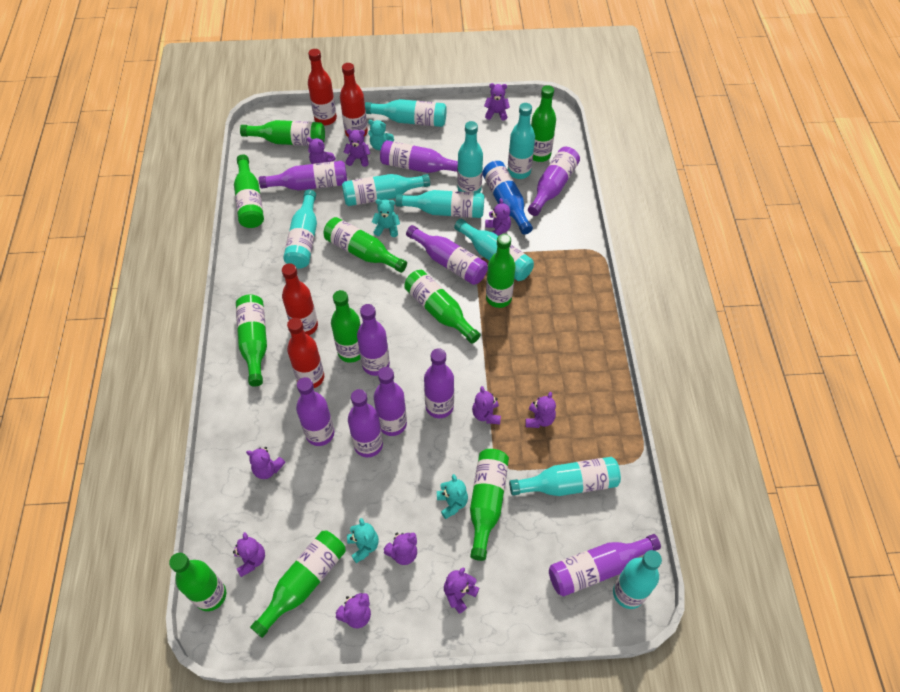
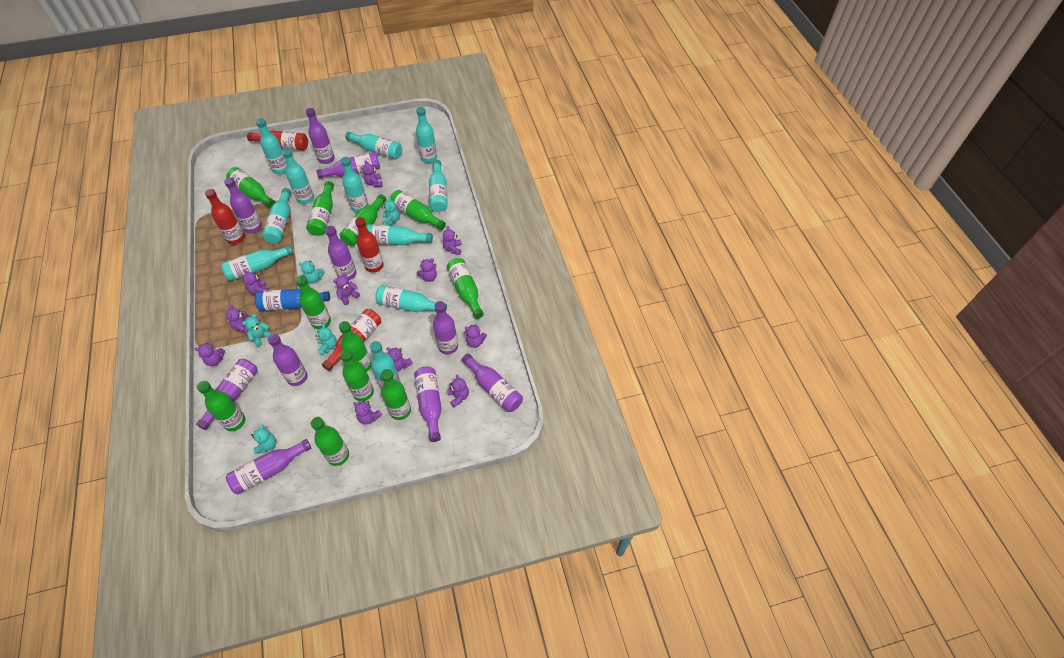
turquoise bottle: [283,190,317,269] [342,174,430,206] [365,99,447,127] [395,190,484,218] [454,219,534,281] [457,121,483,193] [508,103,535,179] [509,457,621,496] [613,550,662,609] = 9 -> [221,245,294,281] [256,118,287,174] [262,188,291,243] [282,148,314,204] [341,157,368,213] [345,132,402,159] [366,224,433,245] [370,341,401,390] [375,285,447,312] [416,107,437,163] [429,160,448,212] = 11
turquoise teddy bear: [347,518,379,563] [368,120,394,150] [372,199,400,237] [437,474,468,519] = 4 -> [242,314,273,347] [251,424,276,454] [299,261,325,284] [315,324,337,355] [382,197,400,226] = 5

